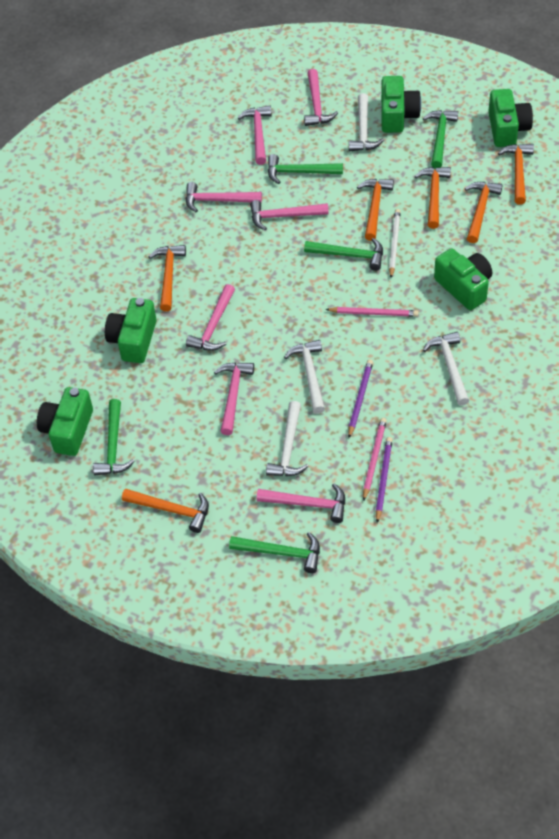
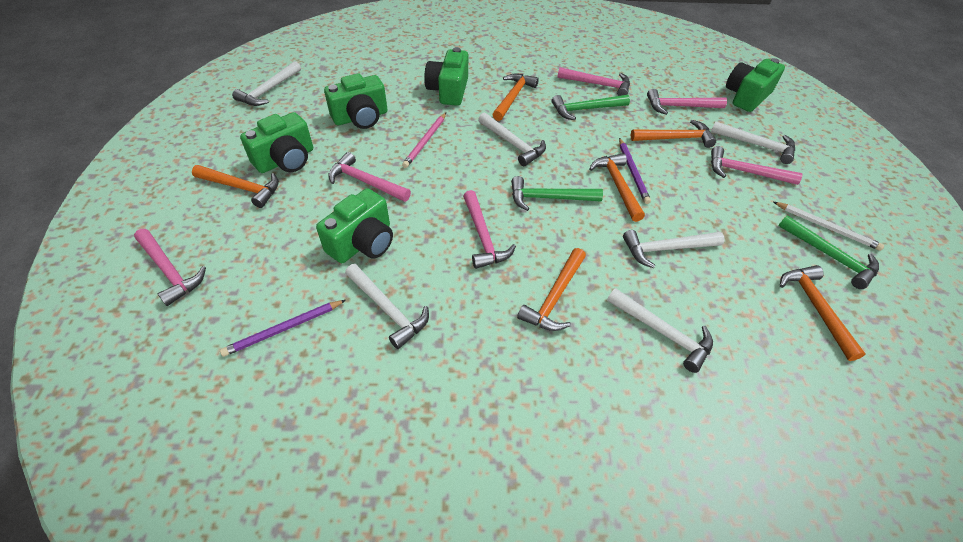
green hammer: [93,399,135,475] [229,532,320,573] [268,154,343,184] [304,238,383,271] [423,110,458,168] = 5 -> [511,176,603,211] [552,95,630,120] [779,216,879,289] = 3
pink hammer: [186,182,262,213] [186,284,235,351] [214,363,254,435] [238,106,272,165] [250,200,329,230] [256,483,345,523] [304,69,338,126] = 7 -> [134,229,206,306] [328,152,411,202] [463,190,516,269] [557,67,630,96] [647,89,727,115] [711,146,802,185] = 6
pink pencil: [325,307,418,317] [363,418,387,501] = 2 -> [402,113,446,168] = 1
white hammer: [266,401,308,476] [284,340,325,414] [349,93,384,151] [423,332,469,406] = 4 -> [232,61,301,106] [345,264,429,349] [478,113,546,166] [607,288,713,373] [623,230,725,268] [711,121,795,164] = 6

